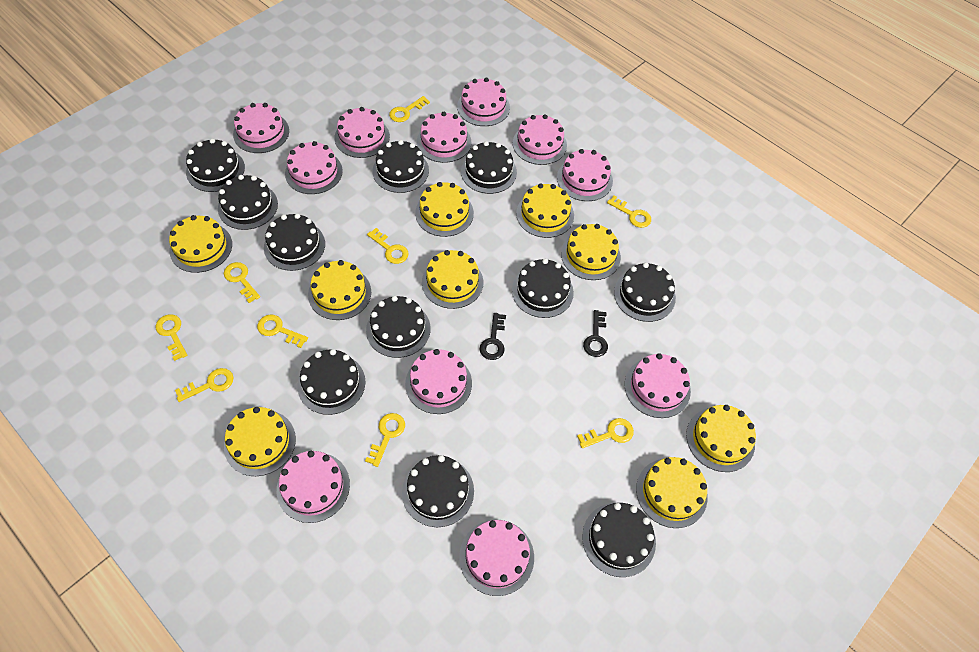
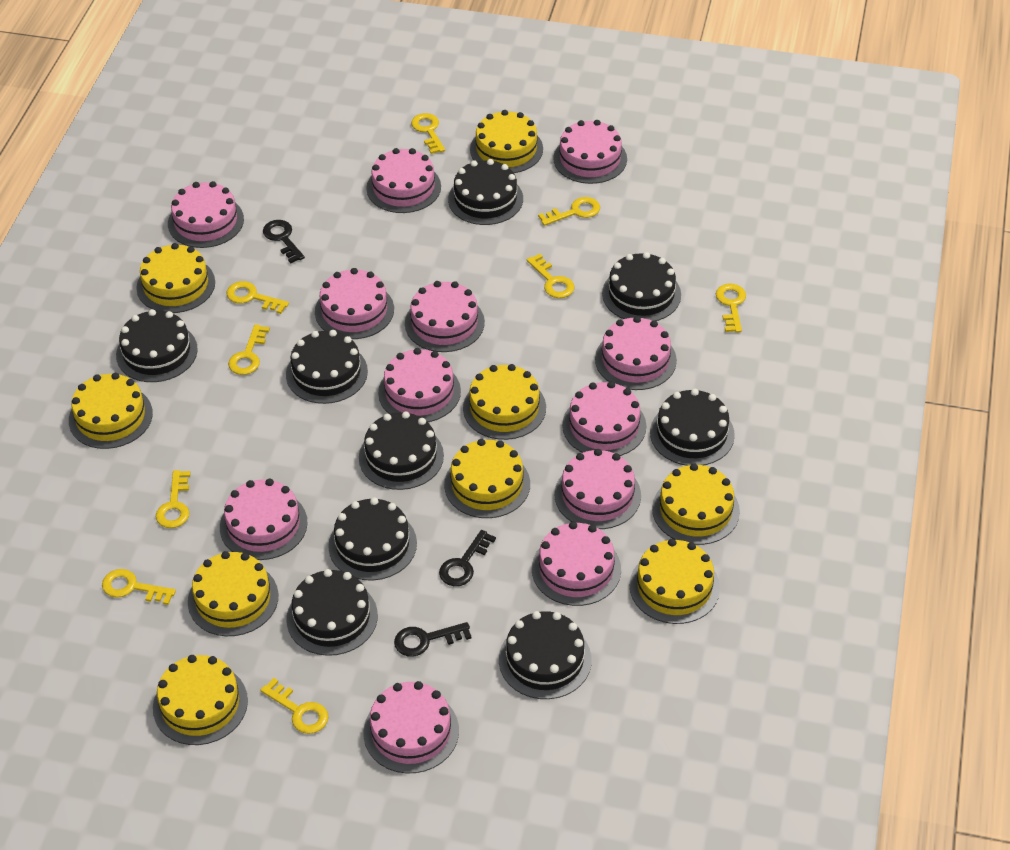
black cake: [186,139,245,192] [218,175,278,230] [264,213,325,271] [297,349,365,415] [366,296,431,358] [372,140,429,193] [402,455,474,527] [461,141,517,194] [512,259,574,318] [582,503,656,577] [614,263,676,322] = 11 -> [116,309,198,382] [286,330,368,404] [286,569,378,656] [328,497,417,580] [359,411,444,490] [448,159,523,225] [499,611,592,699] [602,252,681,321] [650,389,735,466] = 9
black key: [479,313,506,360] [583,310,608,357] = 2 -> [263,220,305,263] [394,622,472,657] [439,530,496,586] = 3
pink cake: [233,103,289,153] [277,451,350,523] [285,141,343,194] [335,107,390,158] [405,349,472,414] [417,112,471,163] [457,78,510,126] [459,520,534,596] [513,114,567,165] [557,149,613,201] [625,353,691,418] = 11 -> [168,181,244,248] [220,479,308,560] [315,268,394,339] [363,681,459,773] [366,148,441,213] [378,348,461,422] [405,281,485,352] [532,522,621,606] [553,120,627,184] [555,449,641,529] [562,381,646,456] [595,316,677,390] = 12

